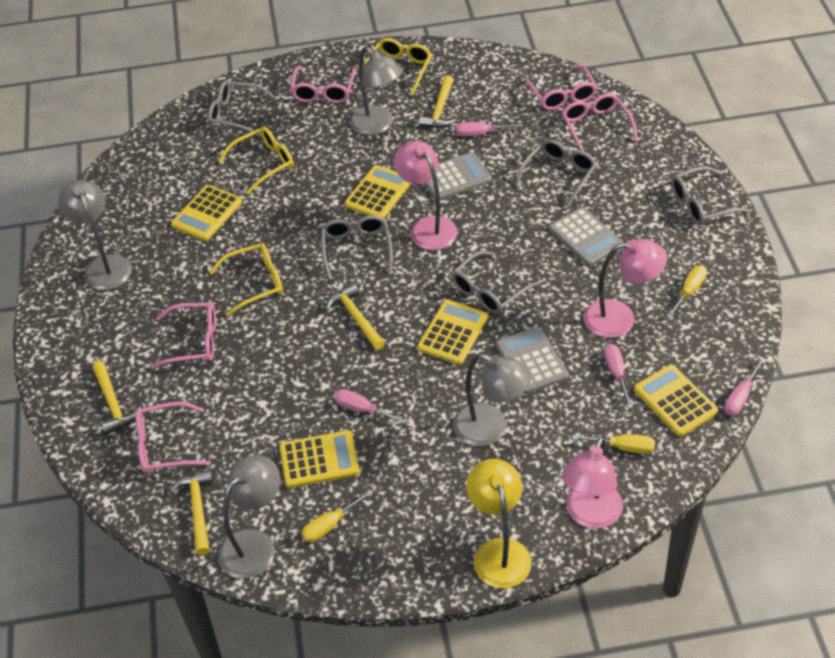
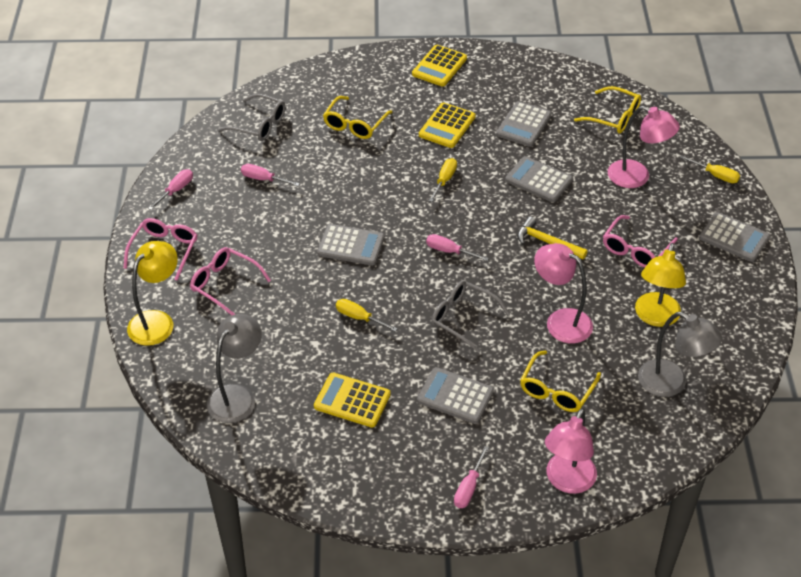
grey calculator: [424,152,492,200] [496,327,568,394] [549,207,624,266] = 3 -> [317,224,384,266] [417,367,494,424] [496,101,551,147] [505,156,573,202] [699,212,770,262] = 5
grey glasses: [208,80,278,137] [321,215,393,280] [451,251,539,314] [515,139,597,207] [671,166,751,225] = 5 -> [218,94,286,141] [431,280,510,353] = 2
grey lamp: [58,180,132,290] [218,455,280,579] [350,47,403,135] [453,353,532,446] = 4 -> [207,314,262,423] [638,312,722,397] = 2
pink glasses: [135,401,211,473] [150,303,216,369] [290,67,356,103] [524,65,597,110] [562,93,638,152] = 5 -> [124,218,197,281] [190,247,271,315] [603,215,678,268] = 3
yellow calculator: [171,185,242,241] [280,430,360,488] [345,165,411,219] [417,300,488,365] [634,364,718,436] = 5 -> [314,373,391,428] [412,45,467,87] [419,102,476,148] = 3
yellow hammer: [92,361,141,435] [169,470,213,555] [326,284,385,350] [419,75,456,128] = 4 -> [517,217,588,260] = 1
yellow lamp: [466,459,532,589] = 1 -> [127,241,178,346] [635,243,686,327] = 2

